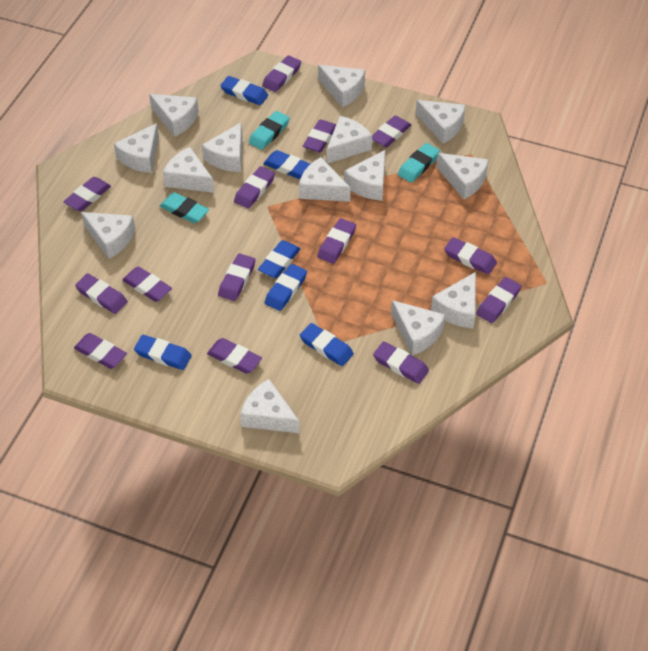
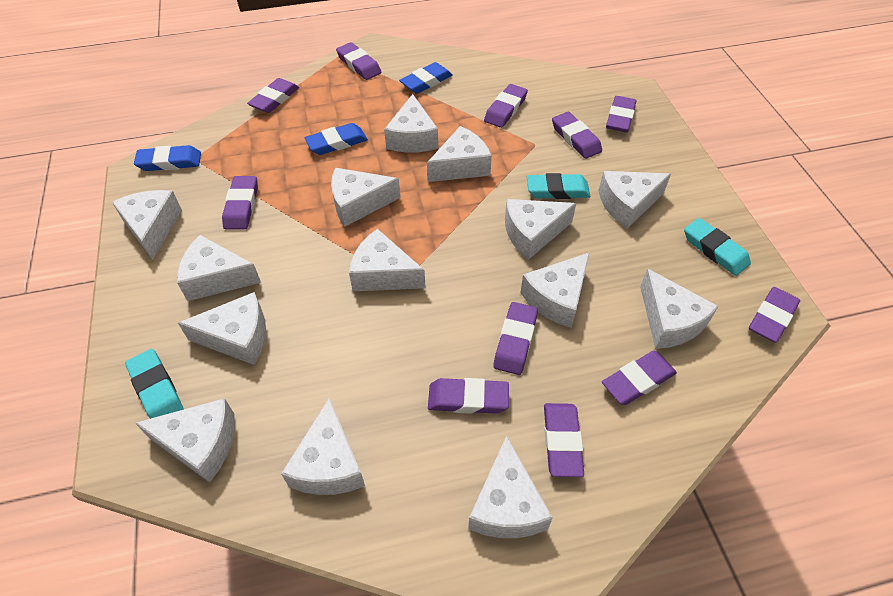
blue eraser: [134,335,192,370] [220,76,268,105] [258,240,301,278] [263,150,310,179] [264,264,307,311] [300,323,354,366] = 6 -> [134,145,201,171] [305,123,368,155] [399,62,453,94] = 3
purple eraser: [64,177,111,211] [74,333,127,369] [75,273,128,314] [122,267,172,302] [207,338,262,374] [218,253,256,301] [234,166,275,209] [262,55,301,92] [303,119,336,153] [317,218,356,264] [372,115,411,147] [373,341,429,384] [444,237,497,275] [476,277,521,323] = 14 -> [222,176,258,229] [247,78,299,113] [336,42,381,80] [428,378,509,414] [484,84,528,128] [493,302,538,375] [544,403,584,477] [552,112,602,159] [602,351,677,405] [606,96,637,133] [749,287,800,343] = 11

